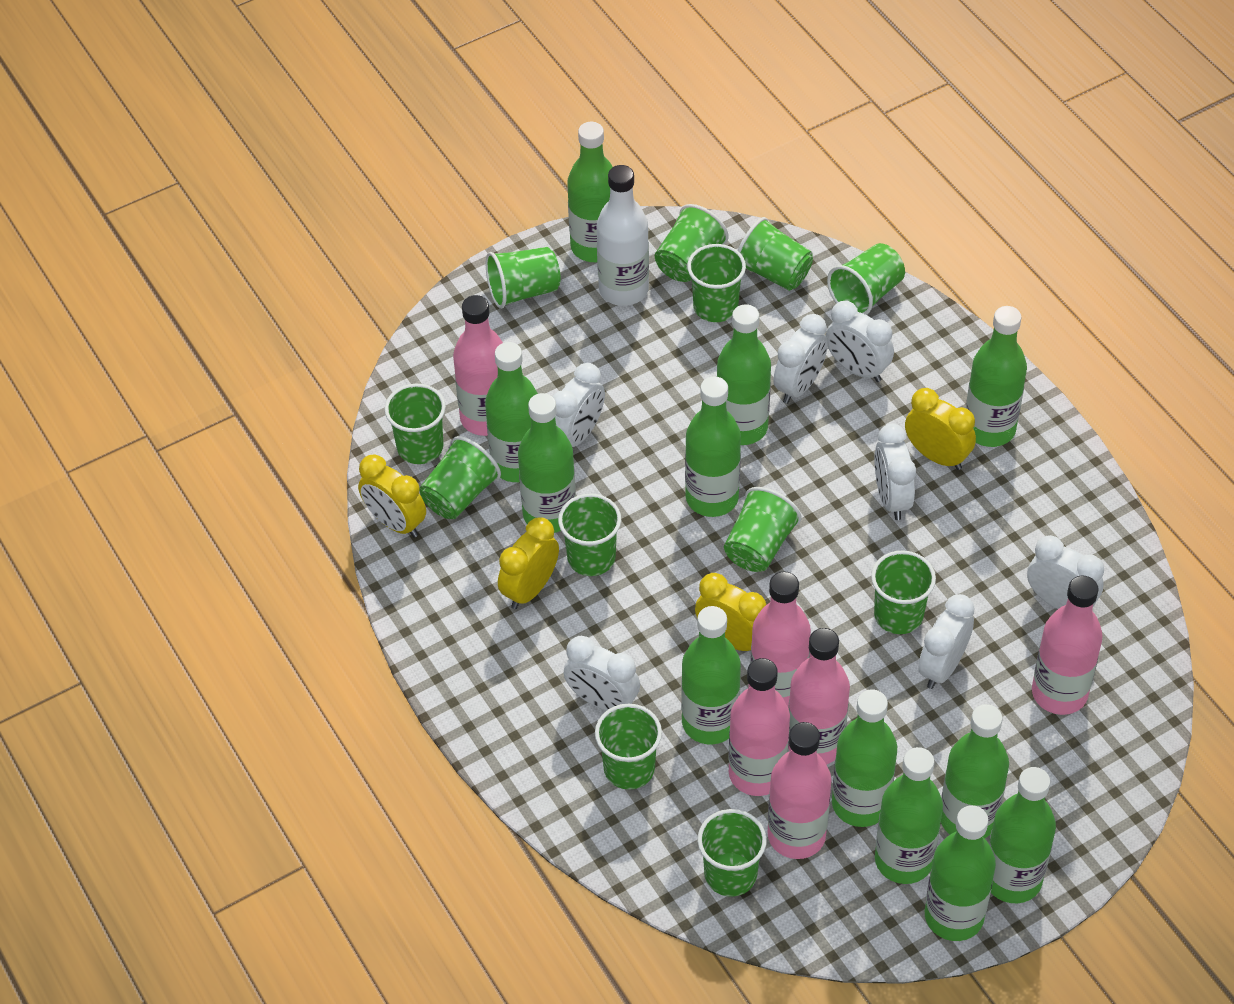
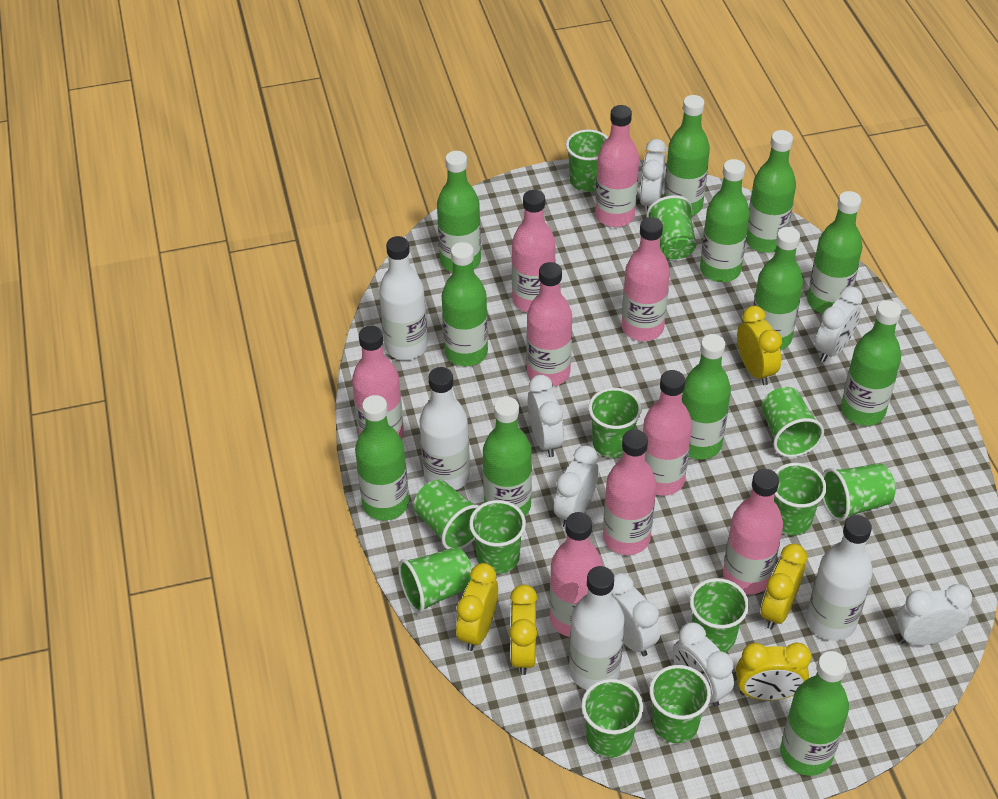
pink bottle: [453,295,503,436] [728,658,790,796] [750,572,811,707] [768,722,832,859] [788,628,850,765] [1032,576,1103,715] = 6 -> [352,326,404,440] [512,190,556,312] [526,262,572,386] [550,512,603,637] [595,105,639,227] [603,429,656,555] [622,217,670,341] [643,370,692,496] [723,469,783,595] = 9
white bottle: [597,165,649,306] = 1 -> [379,236,428,360] [419,367,470,490] [569,566,625,690] [807,515,873,641] = 4
yellow clock: [358,454,426,538] [498,517,559,609] [695,573,766,651] [905,388,976,470] = 4 -> [456,563,498,651] [509,585,538,675] [736,642,811,700] [737,306,782,385] [761,544,807,629] = 5

